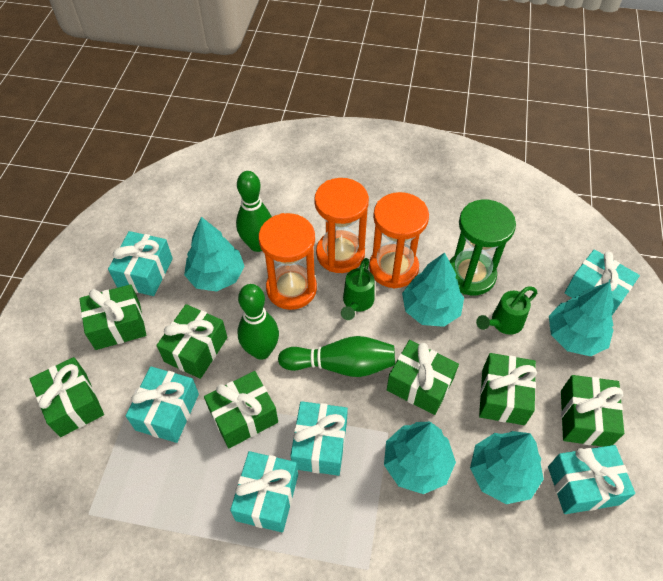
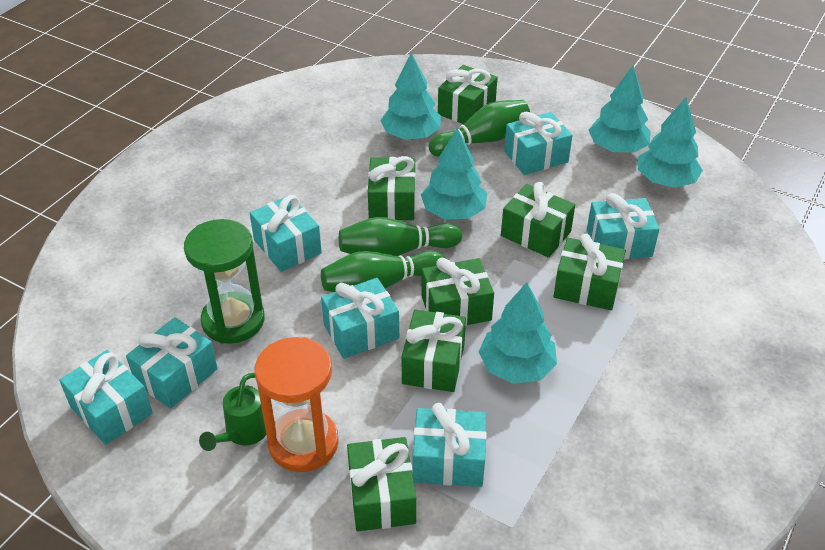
green watering can: [341,258,375,320] [476,286,537,335] = 2 -> [199,373,266,451] = 1
orange hourglass: [259,213,317,310] [314,178,369,273] [369,192,429,289] = 3 -> [255,337,339,472] = 1
turquoise gift: [108,231,173,296] [126,367,199,443] [230,451,298,532] [290,401,348,476] [548,445,635,514] [565,249,640,315] = 6 -> [59,350,153,445] [126,317,218,409] [250,195,322,272] [321,278,399,359] [413,403,487,487] [504,112,572,175] [587,193,659,260] = 7

